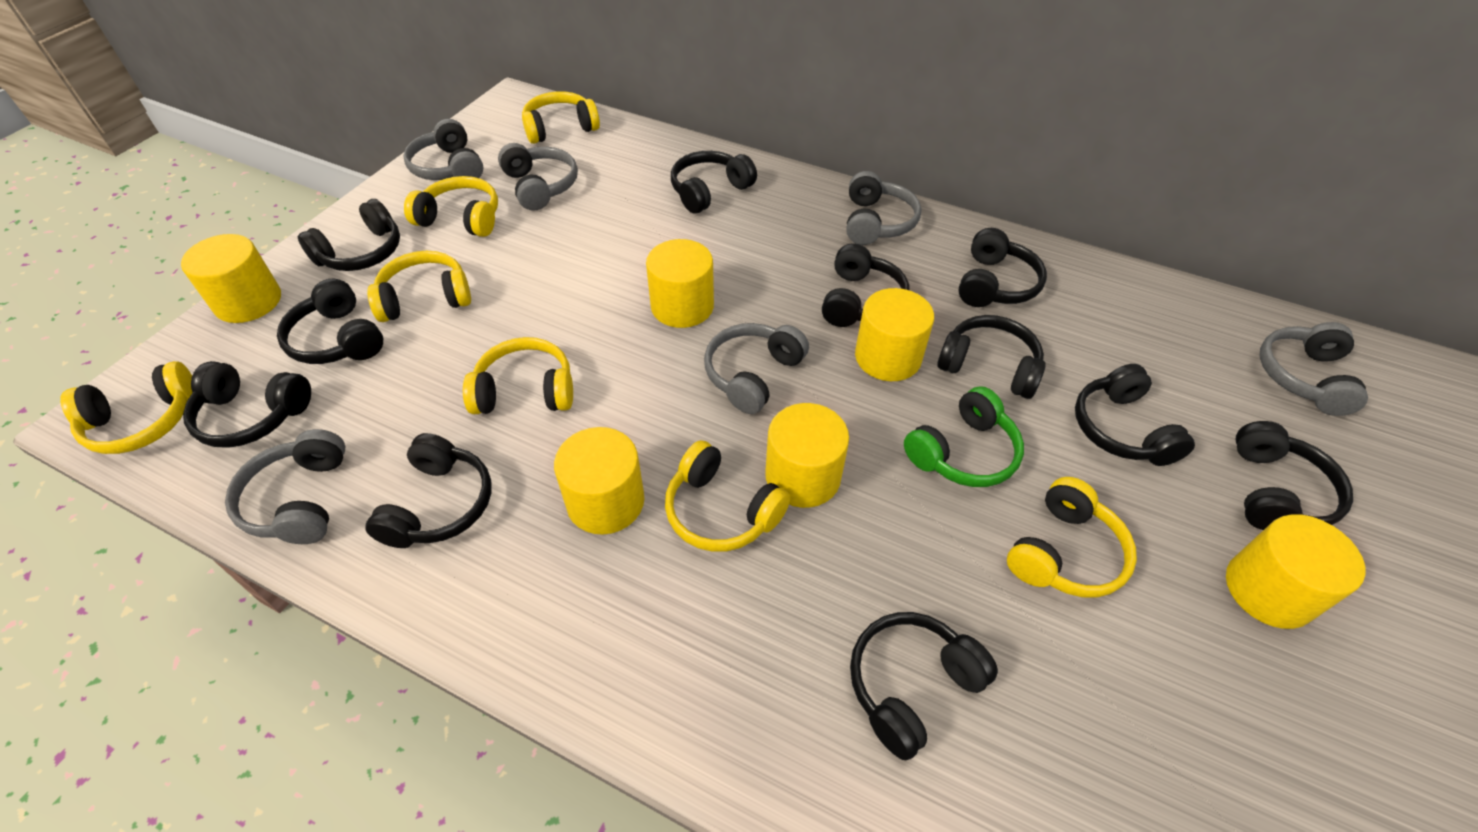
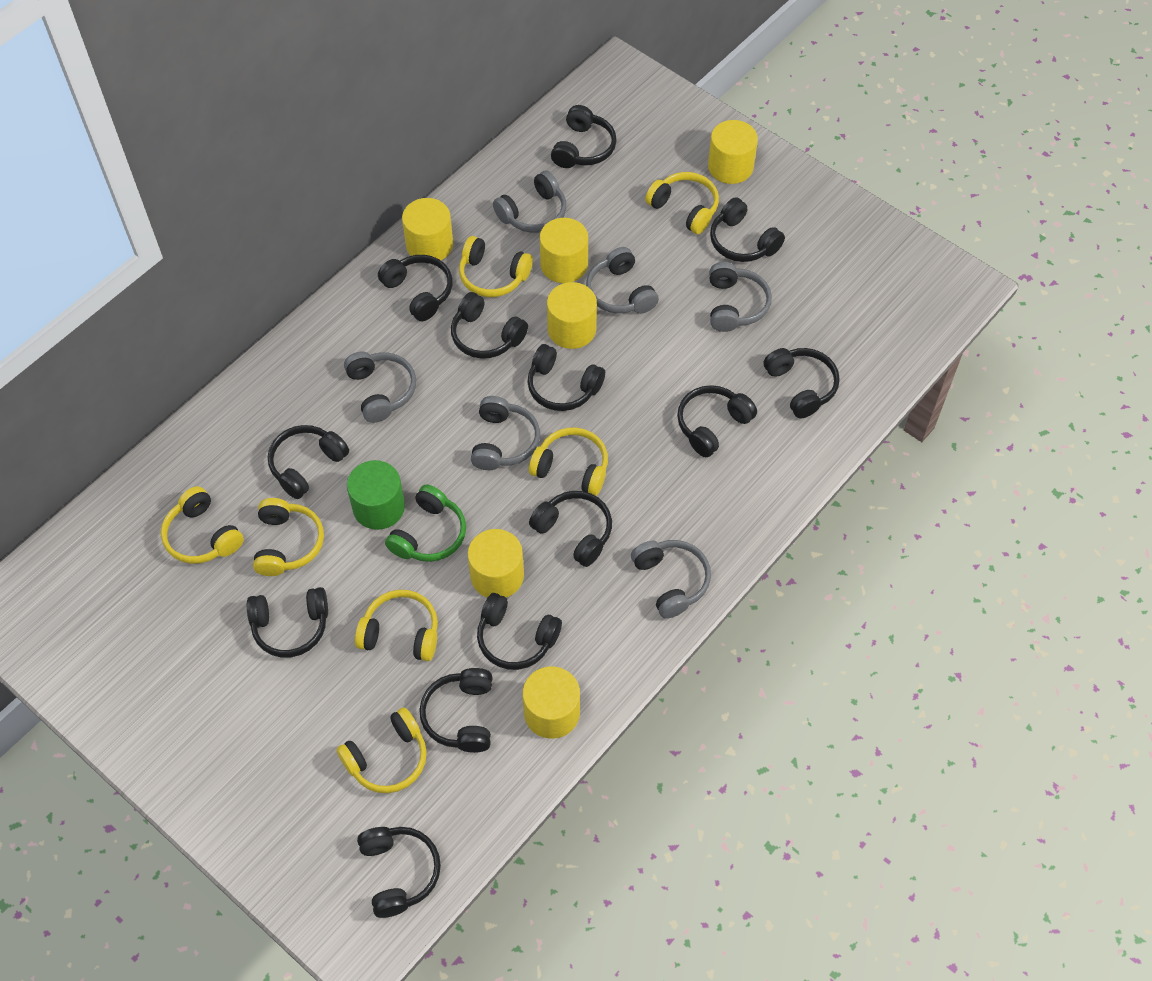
black headphones: [183,361,311,448] [277,279,383,364] [298,199,400,271] [365,433,491,548] [671,151,757,214] [822,243,909,327] [850,612,998,760] [937,315,1046,399] [958,228,1047,307] [1075,364,1195,466] [1236,421,1353,530] = 11 -> [247,587,328,658] [268,425,349,499] [357,827,441,918] [378,255,453,321] [419,668,492,753] [451,292,528,359] [477,593,562,670] [527,344,605,411] [529,491,612,567] [551,105,617,168] [677,385,757,457] [710,197,785,262] [763,348,840,418] = 13
green cylinder: none = 0 -> [347,460,405,530] = 1

